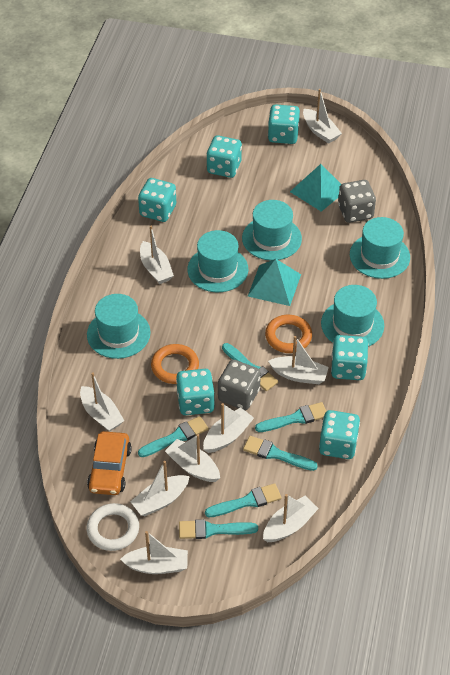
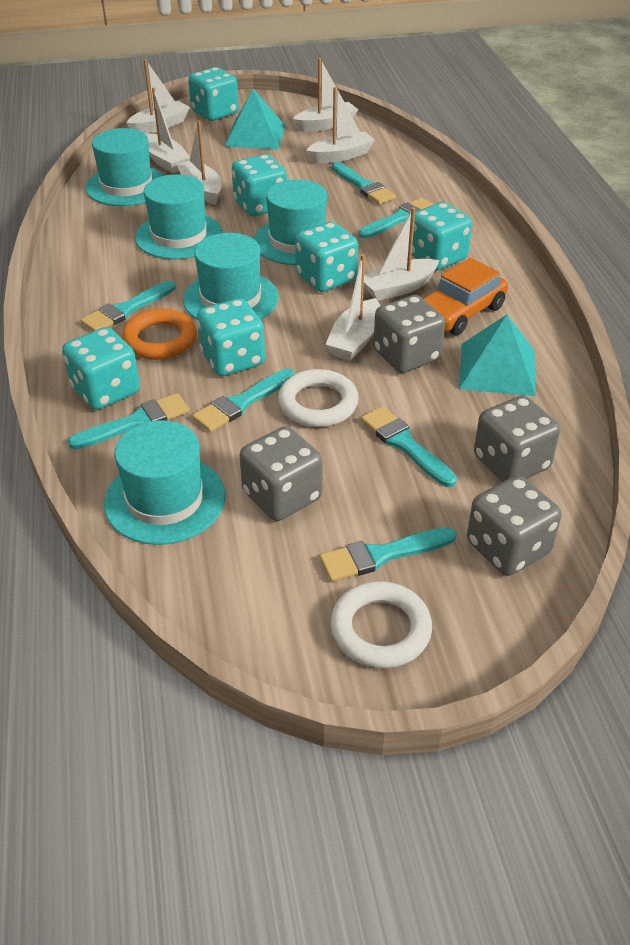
grey dice: [218,360,261,410] [338,180,376,223] = 2 -> [240,426,323,521] [373,295,445,373] [467,475,562,576] [474,395,560,482] = 4
orange ring: [151,344,199,384] [265,315,312,353] = 2 -> [122,309,197,360] = 1
turquoise brush: [138,416,208,457] [179,519,258,539] [205,483,282,517] [222,343,278,391] [243,436,318,471] [255,402,326,432] = 6 -> [68,393,190,449] [80,281,176,331] [192,368,294,432] [320,527,456,582] [332,162,396,204] [359,198,435,238] [361,406,457,487] = 7
white boat: [80,372,124,432] [120,531,188,574] [130,461,190,516] [140,225,174,284] [165,434,220,482] [203,403,254,453] [263,494,319,542] [268,336,329,384] [303,89,342,144] = 9 -> [127,59,190,133] [145,87,190,173] [176,120,222,205] [293,58,358,132] [306,87,375,164] [325,254,380,361] [364,207,439,301] = 7
white ring: [86,503,139,551] = 1 -> [278,369,359,427] [330,581,432,668] = 2

